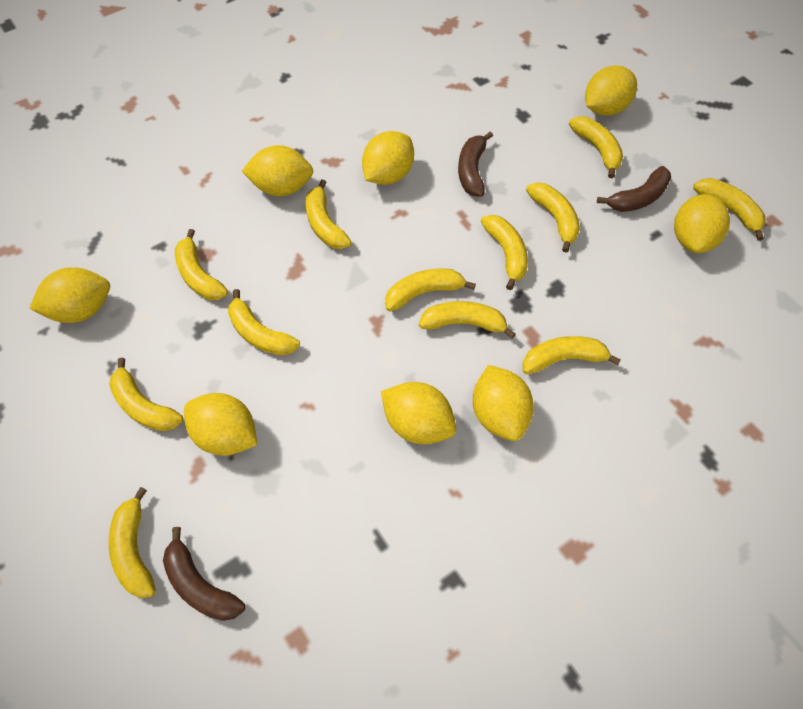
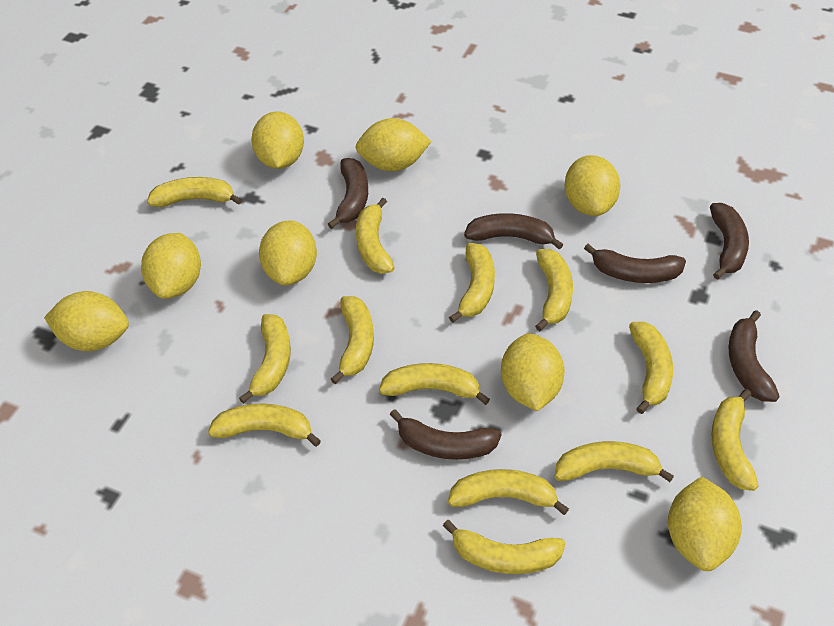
brown banana: [163,527,245,621] [458,132,493,197] [597,166,671,212] = 3 -> [328,158,368,229] [390,409,501,460] [464,213,563,250] [584,244,686,283] [710,203,749,280] [728,310,780,402] = 6
yellow banana: [108,487,156,598] [109,358,183,431] [175,229,228,300] [228,289,300,355] [306,179,351,249] [385,268,476,312] [419,301,516,339] [481,215,528,290] [522,336,621,374] [526,183,580,253] [569,116,623,178] [693,178,766,241] = 12 -> [147,177,242,207] [208,404,321,447] [239,314,291,404] [331,296,374,384] [356,198,394,274] [379,363,490,405] [443,520,566,574] [448,469,569,515] [449,243,495,323] [535,249,573,331] [555,441,674,482] [629,322,673,414] [711,389,758,491] = 13

